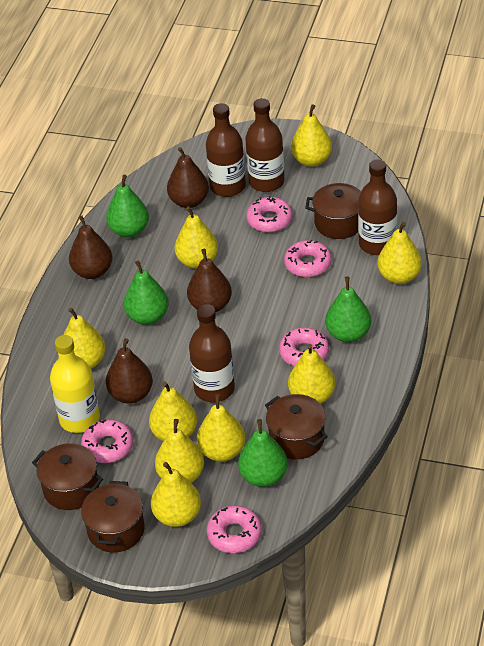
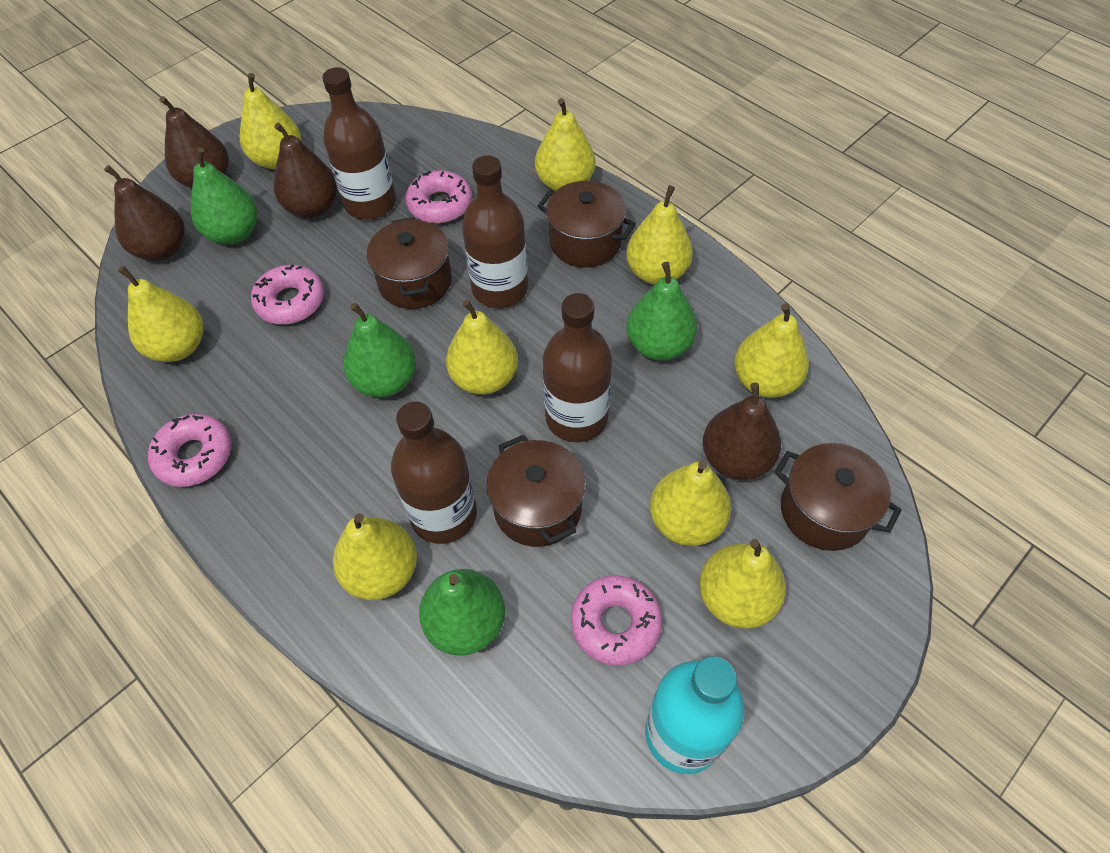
pink donut: [81,419,133,463] [207,505,262,553] [246,196,292,232] [279,327,329,366] [284,240,332,277] = 5 -> [148,414,232,487] [251,264,324,324] [406,170,472,223] [571,575,662,666] = 4
turquoise bottle: none = 0 -> [645,656,745,774] = 1
yellow bottle: [50,335,100,433] = 1 -> none = 0

